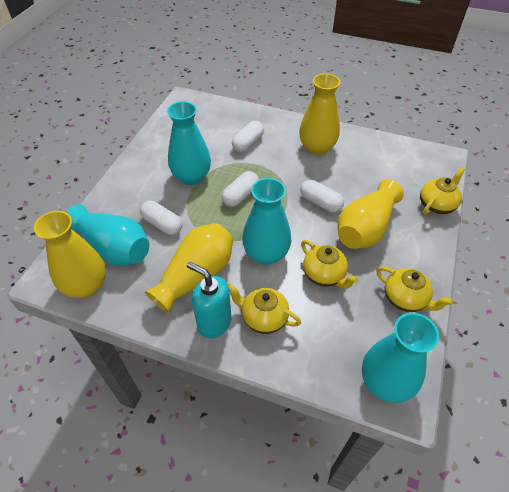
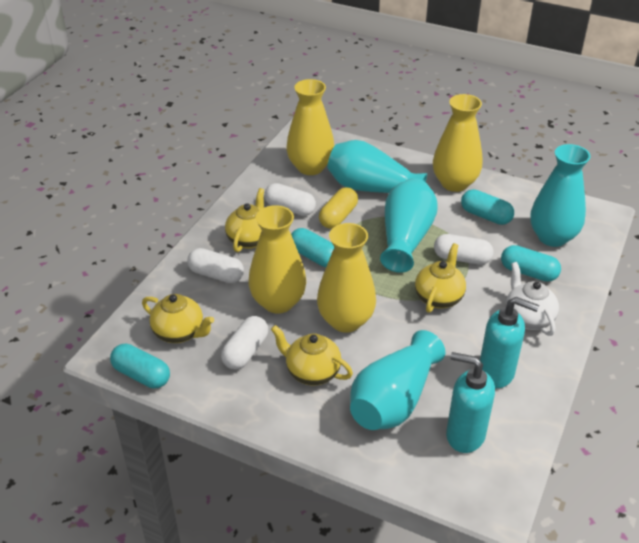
turquoise capsule: none = 0 -> [110,344,170,388] [291,228,334,267] [461,189,514,225] [501,245,561,282] = 4
turquoise soap dispenser: [187,262,232,338] = 1 -> [446,352,495,453] [480,297,539,388] = 2
white teapot: none = 0 -> [506,262,559,336] = 1
yellow capsule: none = 0 -> [319,187,358,229] = 1

